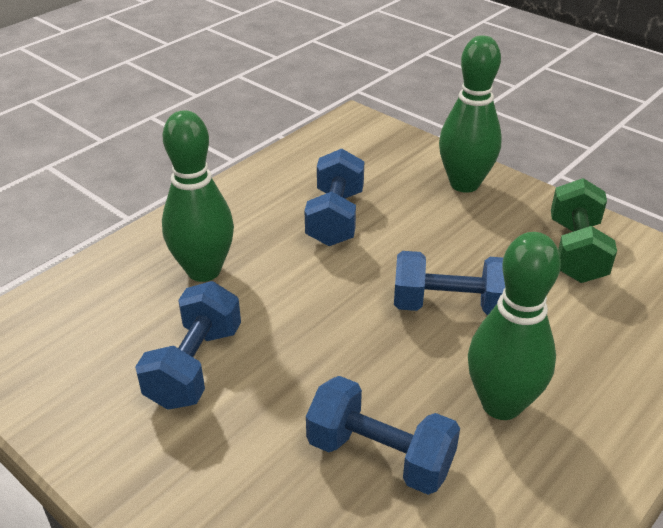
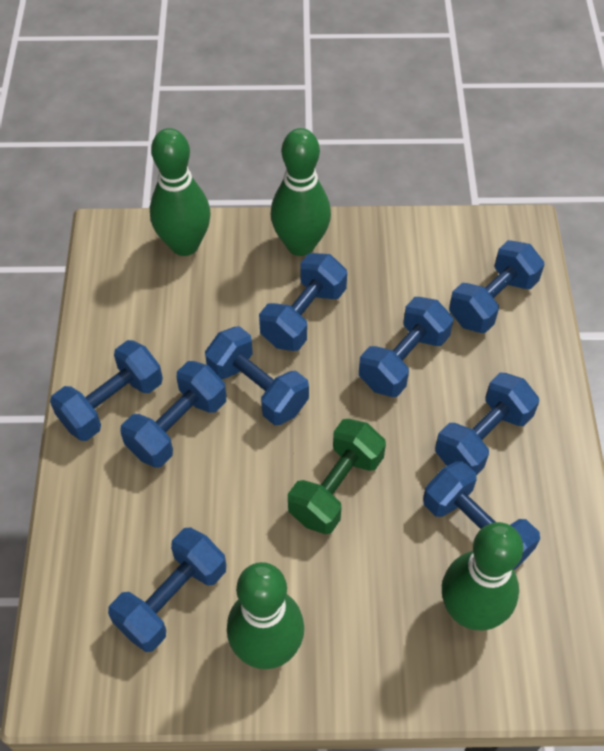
blue dumbbell: [135,281,241,410] [305,148,364,246] [306,376,460,495] [394,251,505,315] = 4 -> [50,340,163,441] [108,528,226,652] [120,361,226,468] [205,326,309,425] [259,253,347,351] [359,297,453,397] [423,461,540,570] [435,373,539,475] [449,240,544,333] = 9
green bowling pin: [162,110,234,282] [439,35,502,193] [468,232,561,420] = 3 -> [150,128,211,256] [227,562,304,669] [270,128,331,256] [442,522,523,631] = 4

